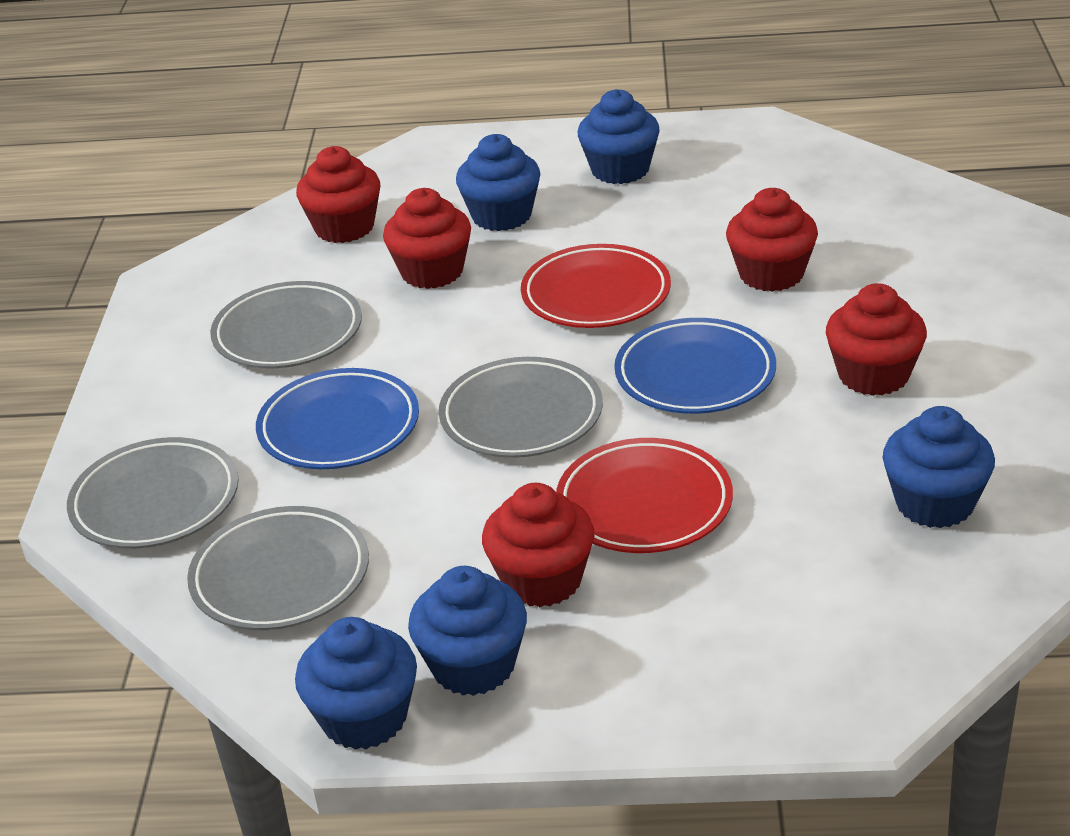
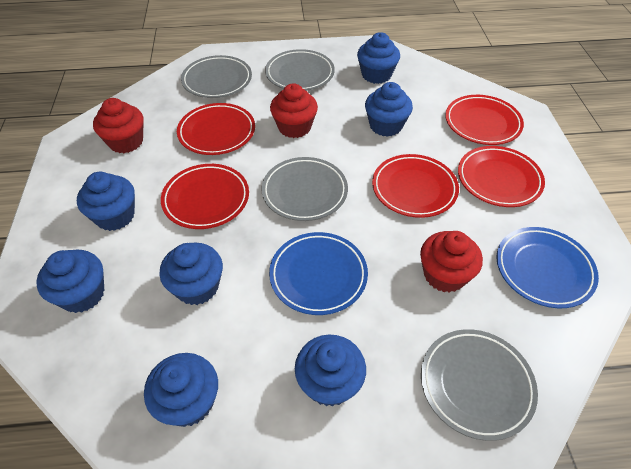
blue cupcake: [295,617,417,750] [408,566,527,696] [456,134,540,231] [578,89,660,184] [883,406,995,528] = 5 -> [36,250,104,313] [77,172,135,231] [144,353,218,427] [159,243,223,305] [295,335,366,407] [357,32,400,84] [365,82,413,137] = 7
red cupcake: [296,146,381,243] [383,188,471,289] [482,483,594,607] [726,188,818,292] [826,283,927,396] = 5 -> [93,98,144,153] [270,83,318,138] [420,231,483,293] = 3
red plate: [521,244,671,328] [556,438,733,553] = 2 -> [161,164,249,229] [177,103,255,155] [372,154,459,218] [445,95,524,145] [458,146,545,207] = 5

